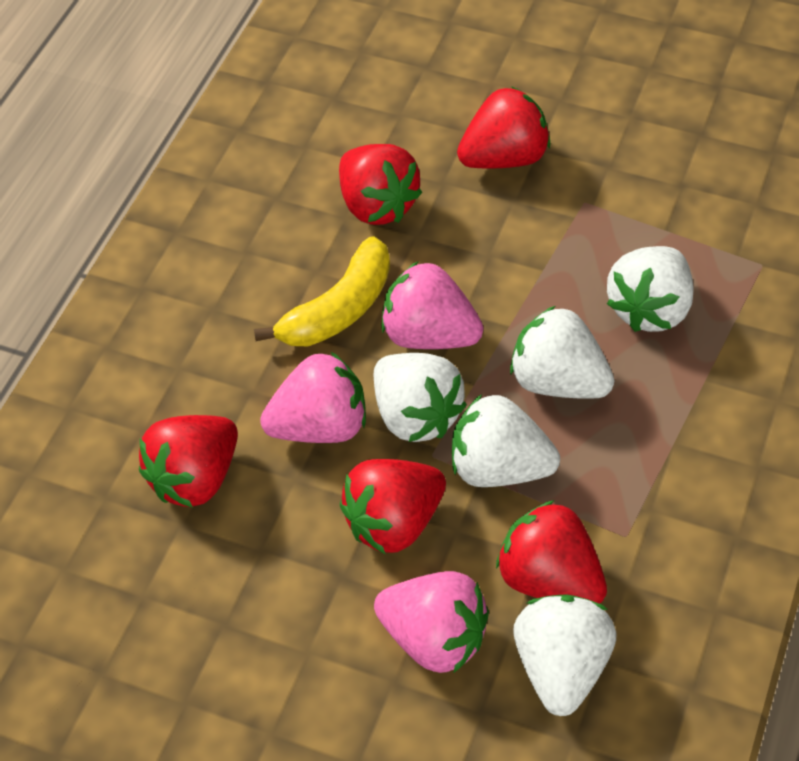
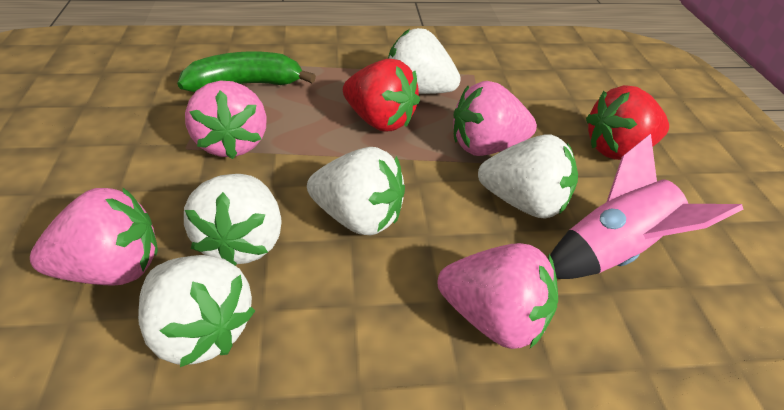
green banana: none = 0 -> [177,51,316,92] = 1
pink rocket: none = 0 -> [550,134,743,279] = 1
pink strawberry: [260,352,366,443] [374,571,489,673] [381,261,483,349] = 3 -> [30,188,158,286] [185,81,267,159] [438,243,558,349] [453,81,537,156] = 4
red strawberry: [139,415,238,507] [339,144,422,225] [340,459,446,554] [457,86,550,169] [496,500,607,604] = 5 -> [343,59,420,131] [586,85,669,160] = 2
yellow banana: [254,236,390,346] = 1 -> none = 0

